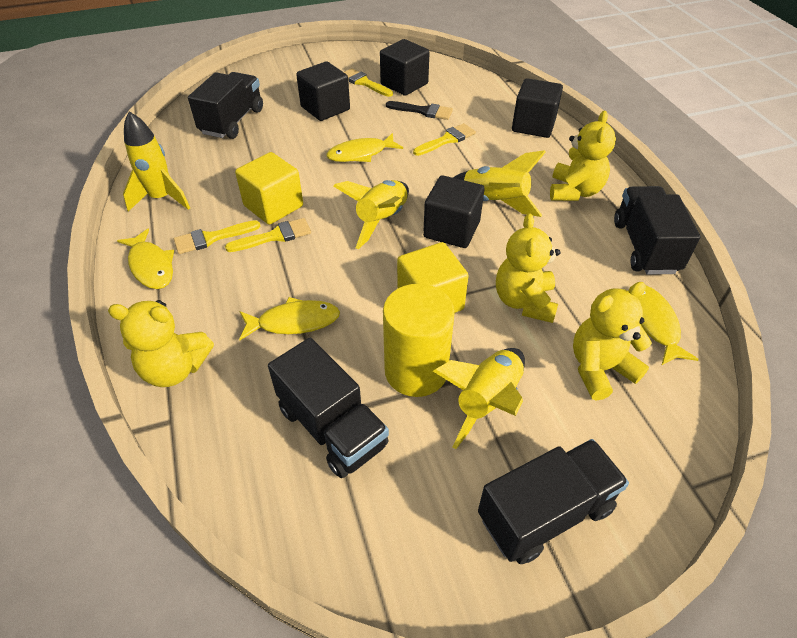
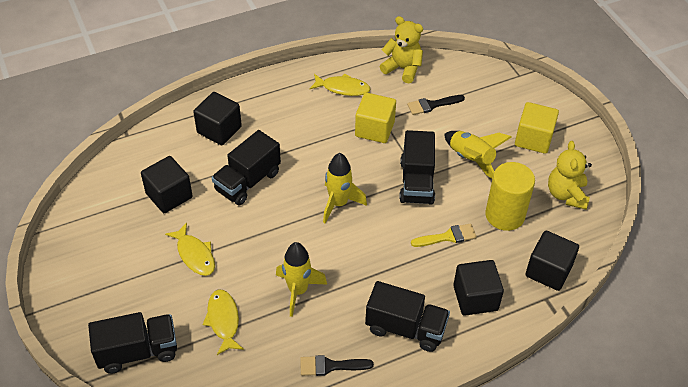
black brush: [386,101,453,120] = 1 -> [300,355,374,376] [407,95,465,115] = 2
yellow brush: [174,220,260,254] [225,218,311,252] [344,68,393,97] [413,123,476,156] = 4 -> [411,223,477,247] = 1
yellow fish: [117,229,174,289] [239,297,340,340] [326,133,403,162] [638,285,699,365] = 4 -> [165,223,215,276] [203,290,244,355] [310,73,371,96] = 3
yellow rocket: [123,112,190,212] [333,180,409,249] [433,348,525,449] [453,150,546,217] = 4 -> [276,242,327,317] [323,153,367,223] [444,131,511,179] = 3
yellow teddy bear: [108,300,214,387] [496,213,560,323] [550,111,616,201] [573,282,652,401] = 4 -> [380,16,423,83] [548,141,592,210] = 2

